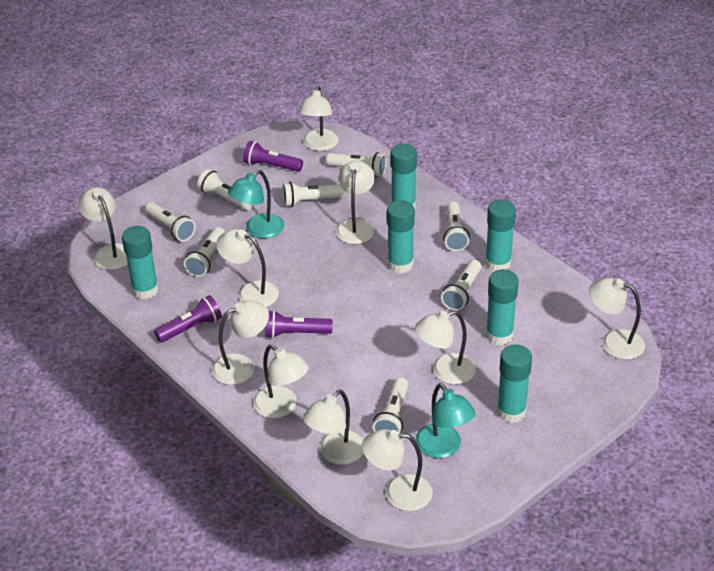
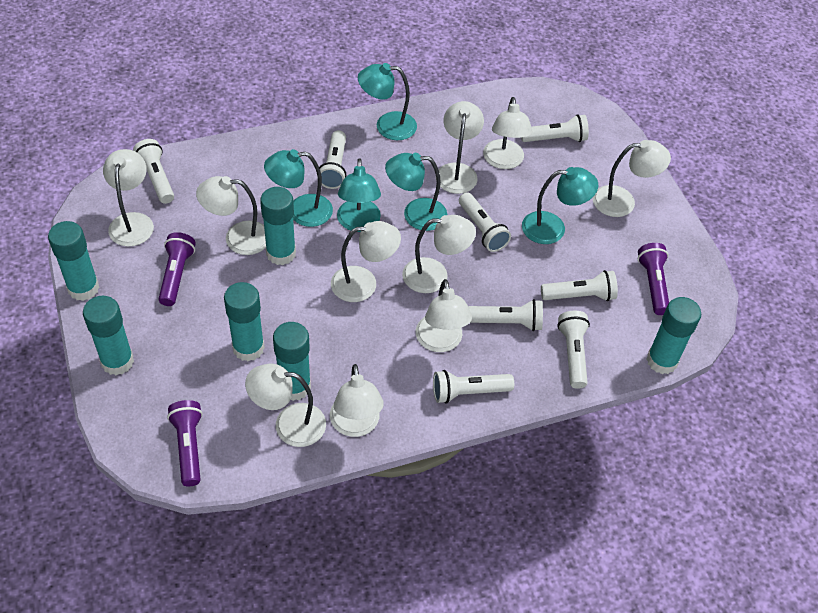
turquoise lamp: [228,170,284,239] [416,383,475,458] = 2 -> [264,149,333,227] [337,158,381,232] [358,63,417,140] [385,153,447,231] [522,167,598,244] = 5

